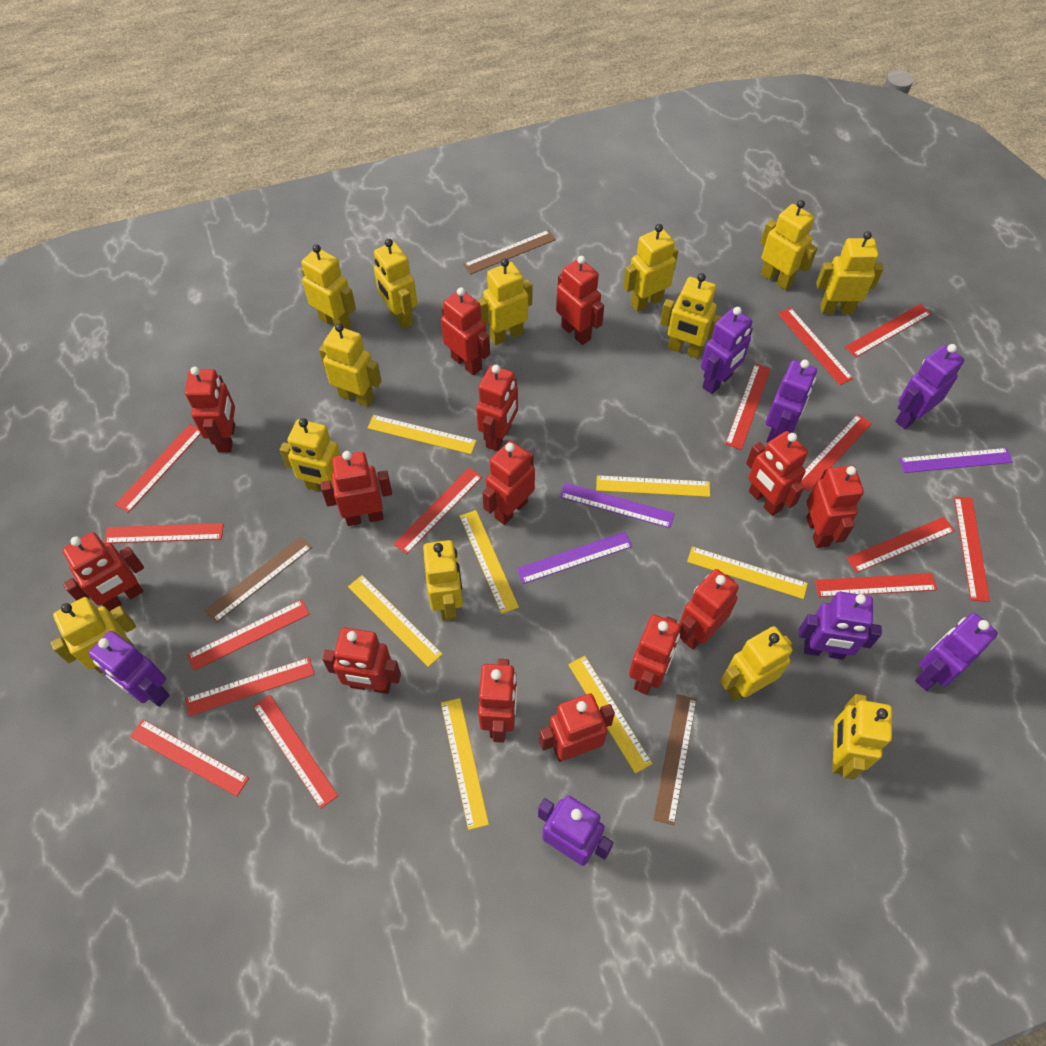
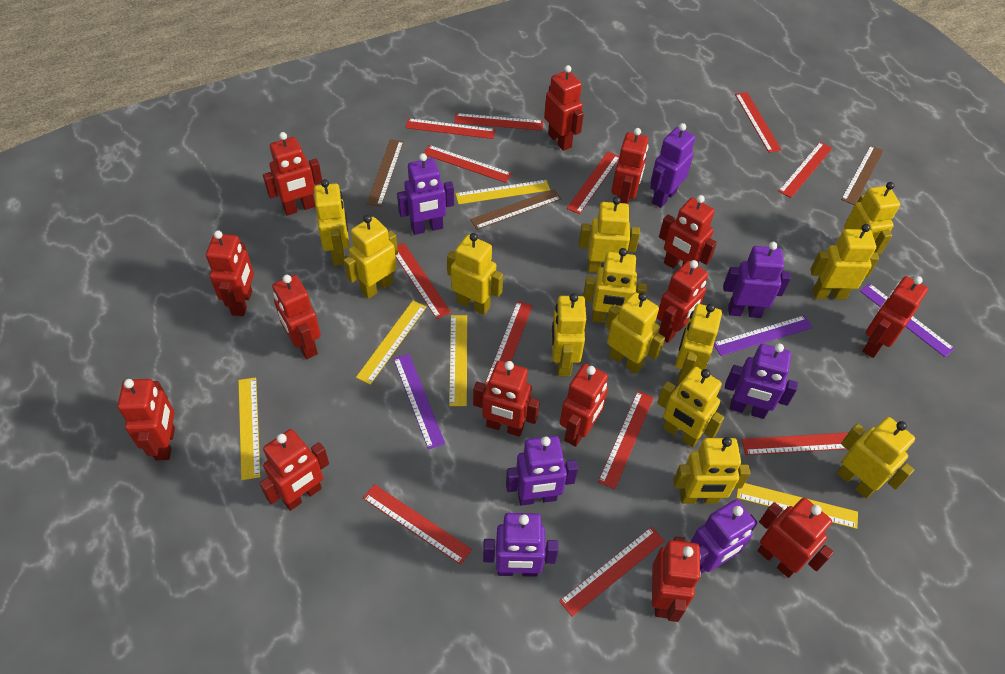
red ruler: [104,523,224,543] [115,424,201,513] [130,719,249,797] [185,657,314,716] [187,599,310,671] [253,694,338,809] [393,468,482,555] [725,363,771,450] [778,308,853,385] [801,414,872,491] [814,573,937,597] [845,304,932,358] [846,517,955,573] [954,497,990,602] = 14 -> [363,484,472,565] [395,243,451,319] [405,118,496,139] [424,145,512,183] [454,113,543,131] [485,301,533,385] [559,527,665,617] [567,152,619,214] [598,391,654,489] [735,92,781,152] [741,433,848,455] [778,142,832,198] = 12
yellow ruler: [348,575,443,667] [368,415,476,454] [441,698,489,830] [460,510,519,614] [568,656,653,774] [596,475,710,497] [687,546,808,599] = 7 -> [238,377,260,480] [356,301,427,385] [449,315,467,406] [455,180,550,204] [736,483,858,529] = 5

